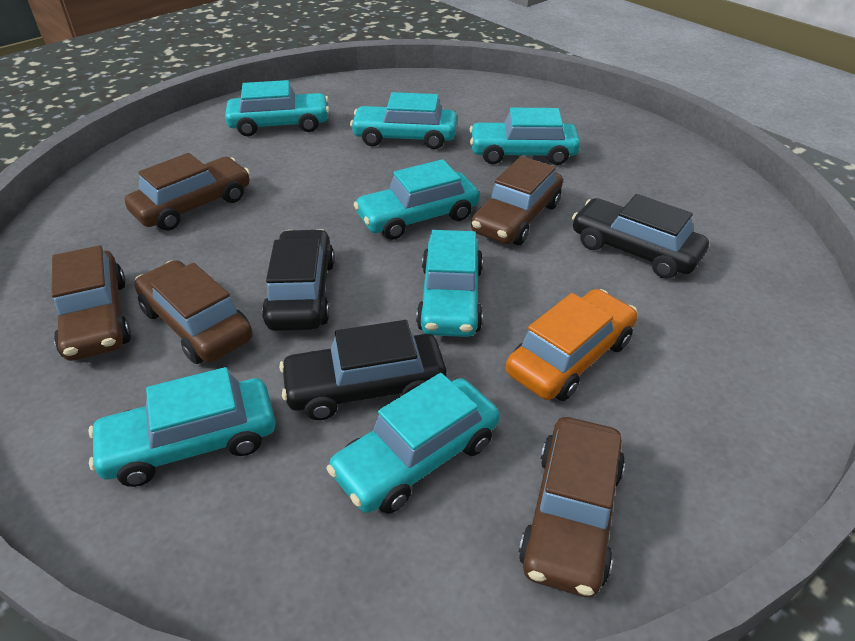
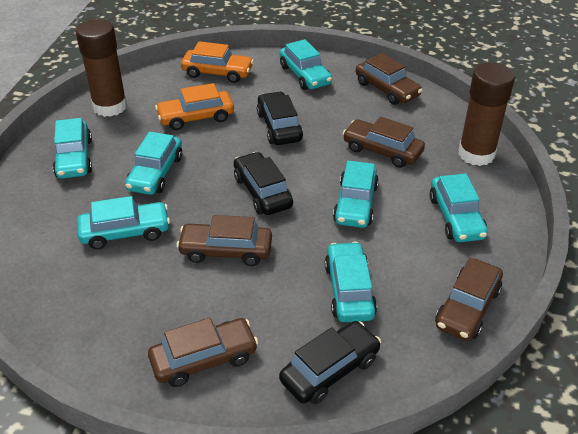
brown glue stick: none = 0 -> [76,19,127,117] [458,63,515,166] = 2
orange car: [506,289,637,401] = 1 -> [155,83,234,130] [181,41,254,83] = 2

